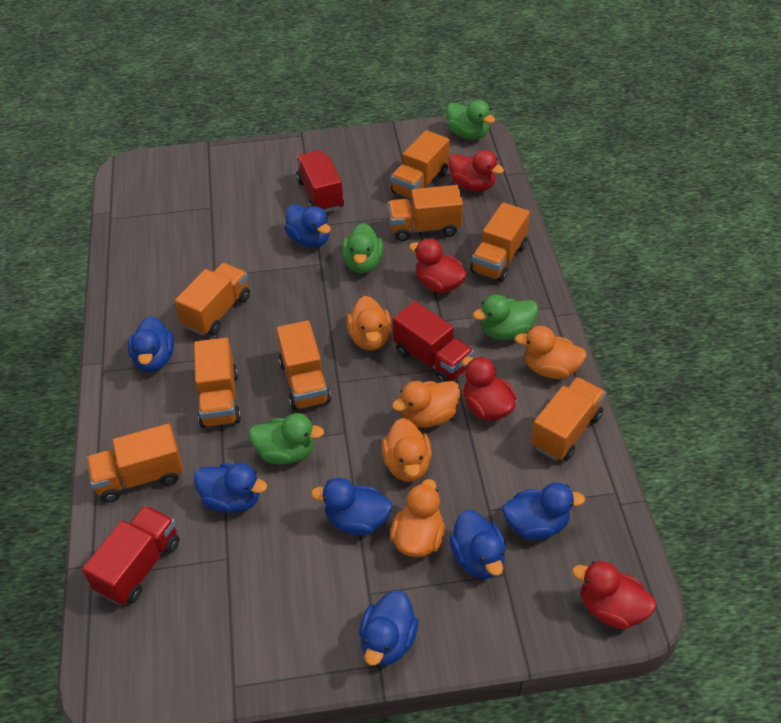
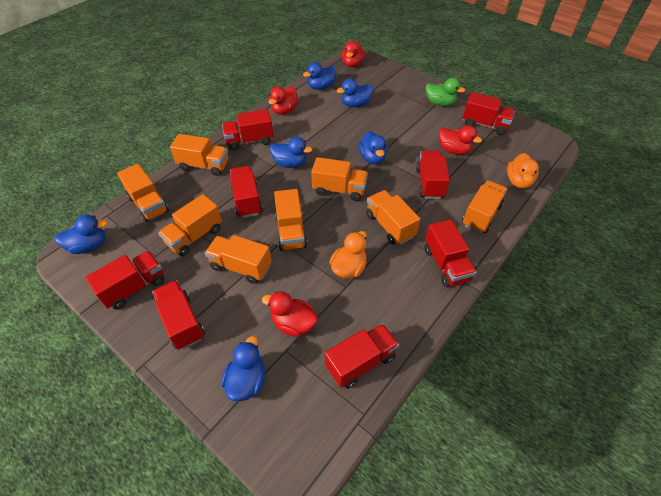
blue duck: [128,316,174,372] [194,463,267,513] [284,204,331,248] [311,478,393,535] [359,590,419,666] [449,510,506,579] [502,482,585,540] = 7 -> [54,215,107,254] [221,336,265,401] [270,137,312,168] [303,62,336,90] [337,78,373,107] [358,131,387,164] = 6
green duck: [249,413,324,464] [342,223,383,273] [446,100,495,140] [473,295,538,340] = 4 -> [426,77,465,106] = 1
orange duck: [346,296,392,350] [381,418,432,482] [390,479,445,557] [392,381,461,428] [515,326,587,379] = 5 -> [329,231,367,279] [507,153,539,188] = 2
red truck: [82,505,179,605] [296,150,344,212] [393,301,474,383] = 3 -> [85,251,165,310] [152,280,205,350] [222,109,274,150] [230,166,263,218] [325,323,399,389] [416,150,450,199] [424,219,476,287] [463,92,515,135] = 8

